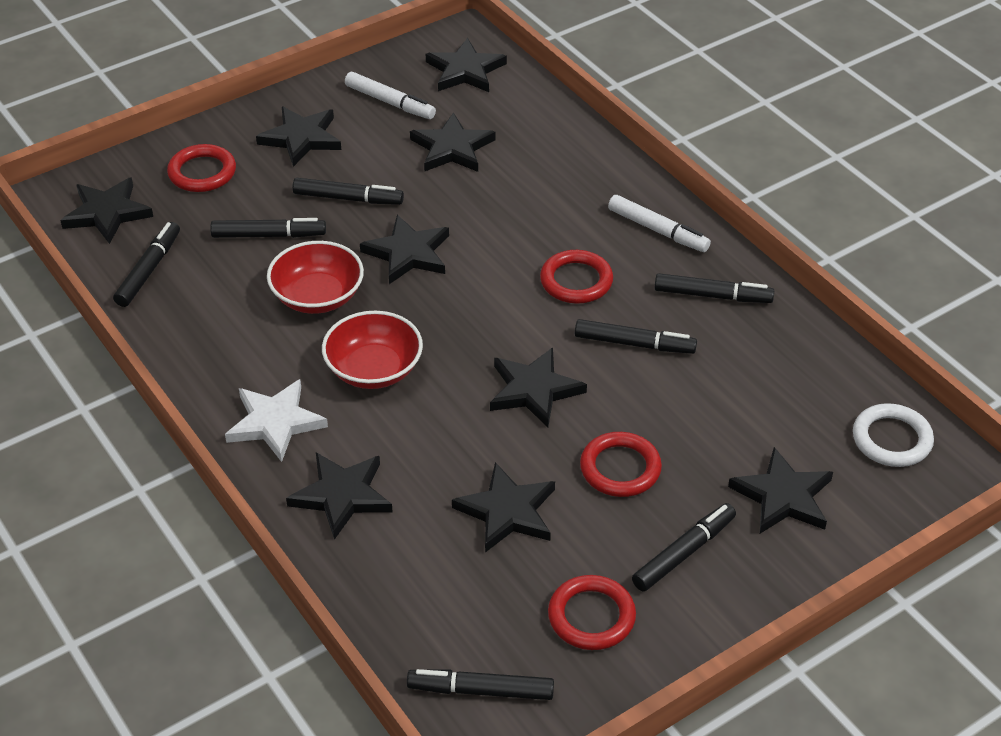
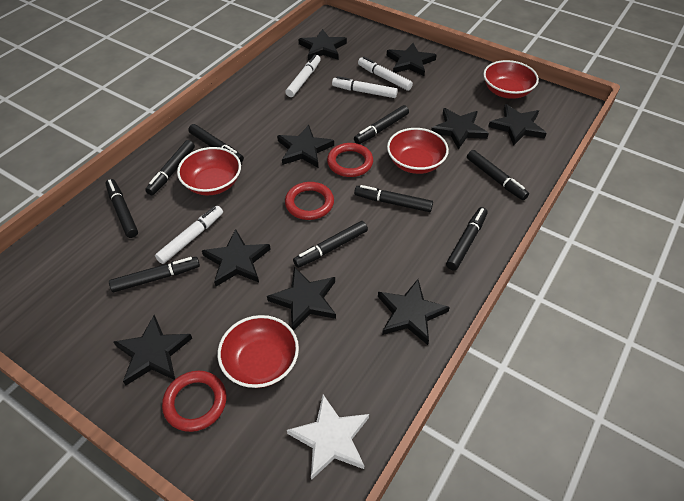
black marker: [113,222,180,307] [210,218,326,238] [292,178,404,205] [407,669,554,700] [575,319,697,354] [632,503,736,592] [654,273,774,303] = 7 -> [106,179,138,238] [109,257,200,292] [145,140,195,195] [188,124,244,163] [293,221,368,268] [354,105,409,144] [354,185,433,212] [446,207,488,270] [467,150,529,200] = 9
red bowl: [267,241,364,314] [322,311,423,389] = 2 -> [177,147,241,195] [218,315,299,388] [387,128,449,174] [483,60,539,99] = 4
red ring: [167,144,236,192] [540,250,613,304] [548,575,636,650] [580,432,662,497] = 4 -> [162,371,227,432] [285,182,334,220] [327,143,373,177] = 3
white marker: [345,72,436,119] [608,195,711,252] = 2 -> [155,206,223,264] [285,55,321,97] [332,76,398,98] [358,57,413,91] = 4
white ring: [853,403,934,467] = 1 -> none = 0

